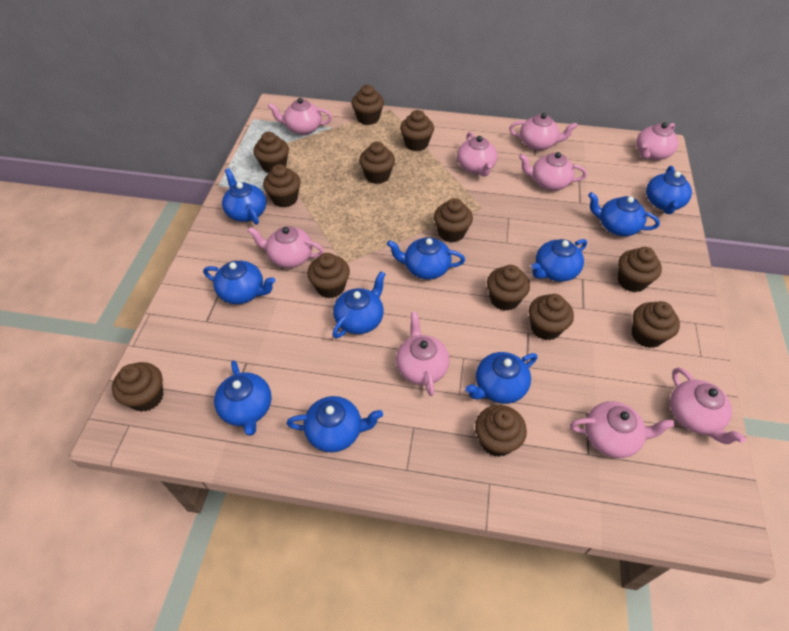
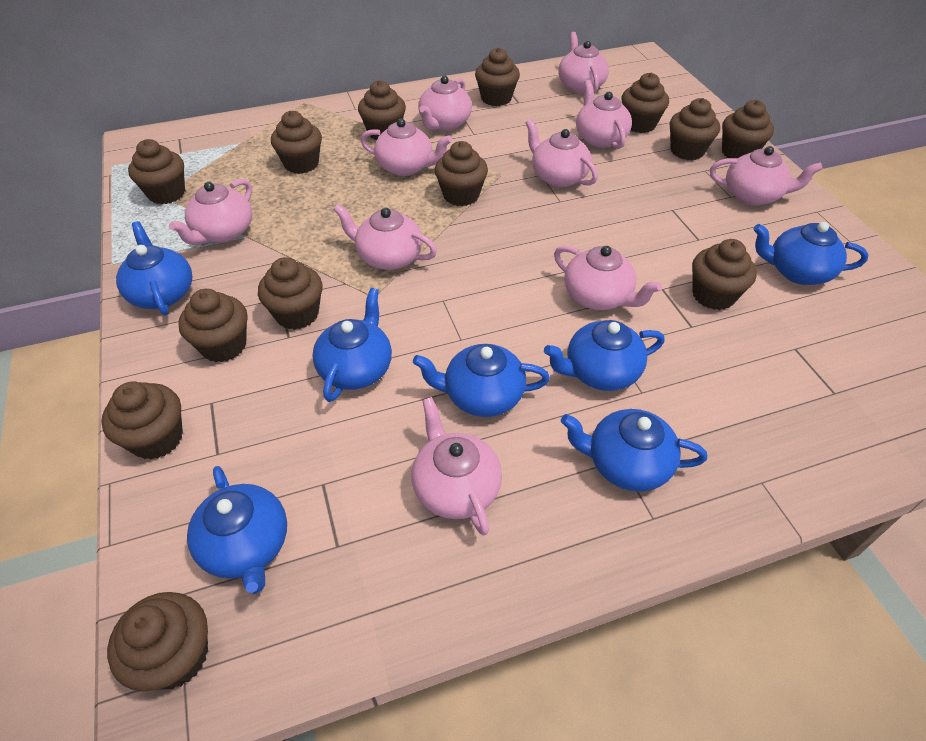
blue teapot: [203,261,275,304] [214,360,272,436] [222,168,266,225] [287,396,383,452] [333,271,385,339] [387,237,465,279] [465,352,537,404] [531,239,587,282] [588,192,660,236] [646,166,692,214] = 10 -> [116,221,192,316] [187,466,287,594] [312,288,392,402] [413,344,550,417] [544,320,665,391] [561,409,707,492] [753,222,868,285] = 7
pink teapot: [248,226,324,268] [268,98,332,135] [396,312,450,396] [457,132,497,177] [509,113,578,151] [519,152,587,191] [570,401,675,458] [636,122,678,160] [670,367,746,444] = 9 -> [169,179,252,245] [333,204,437,270] [360,118,452,176] [411,397,502,535] [418,76,472,131] [525,119,598,187] [554,246,662,310] [558,32,609,93] [576,80,632,149] [710,146,823,206] = 10

